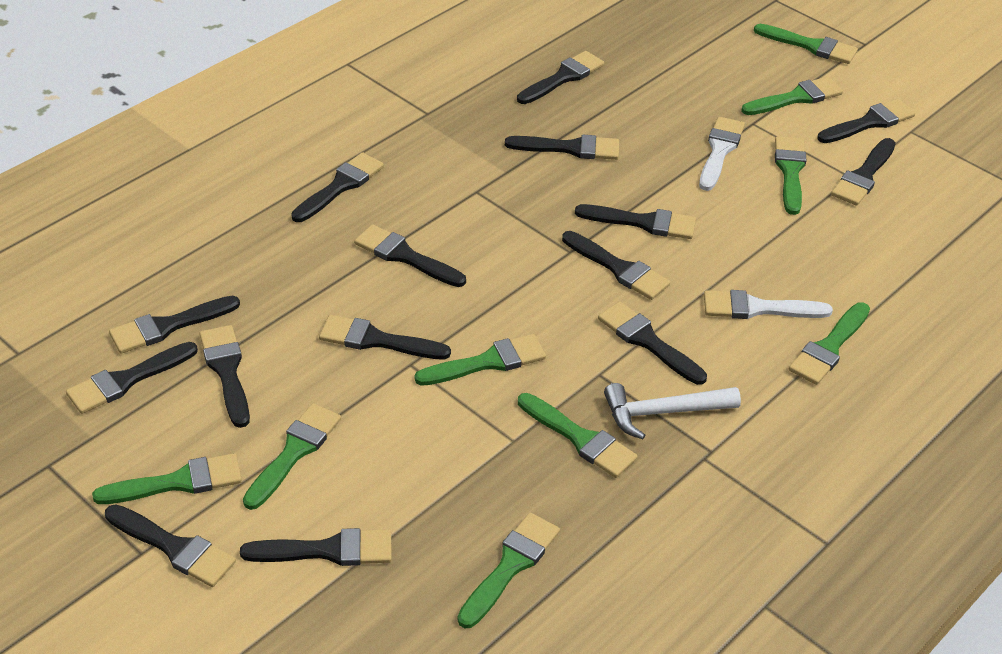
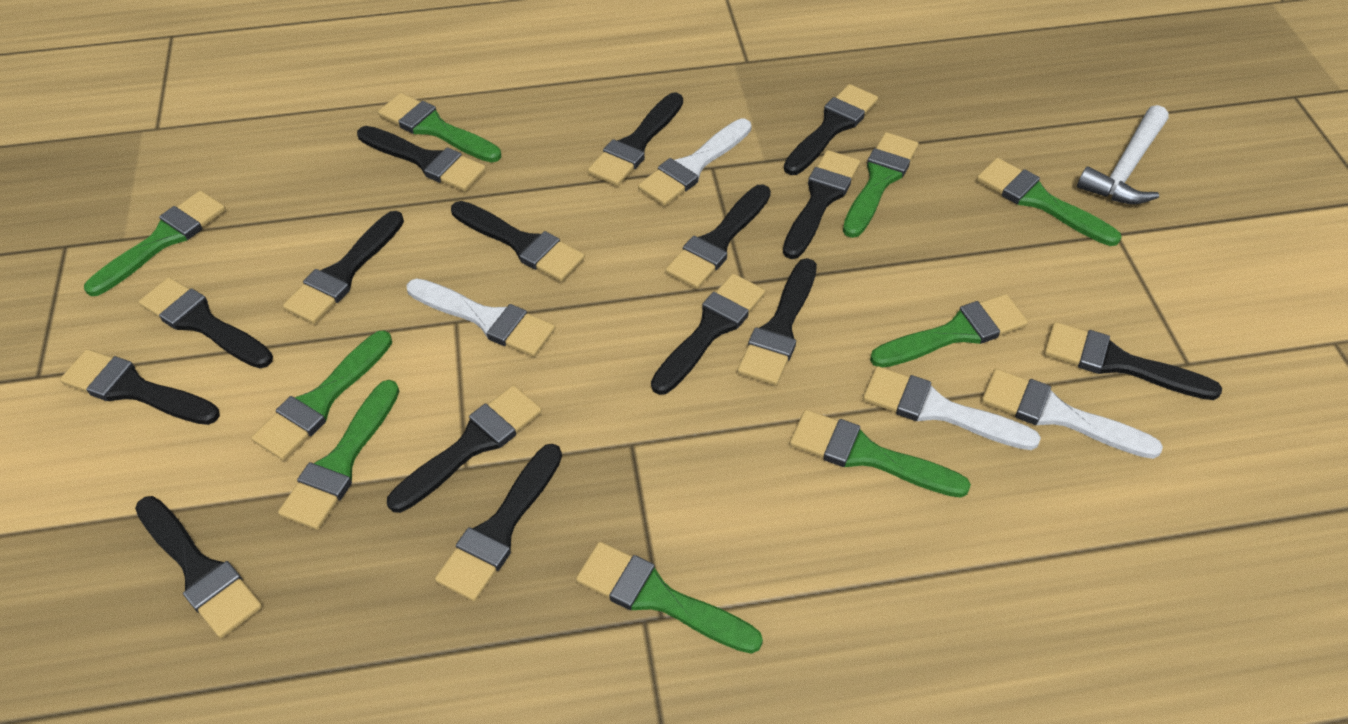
white brush: [699,117,745,191] [704,290,833,319] = 2 -> [407,279,555,357] [638,119,752,206] [863,366,1041,450] [982,369,1163,459] = 4

